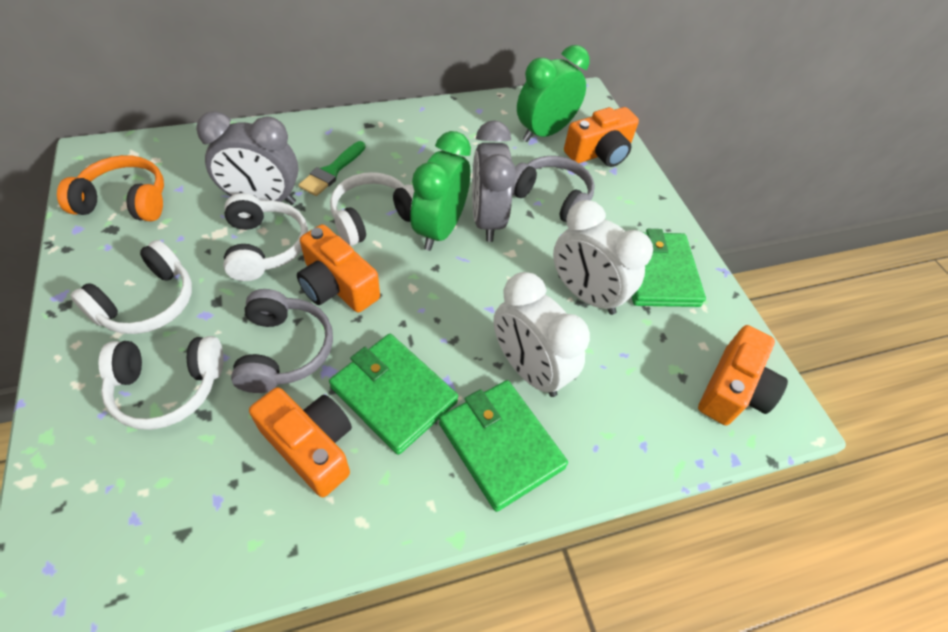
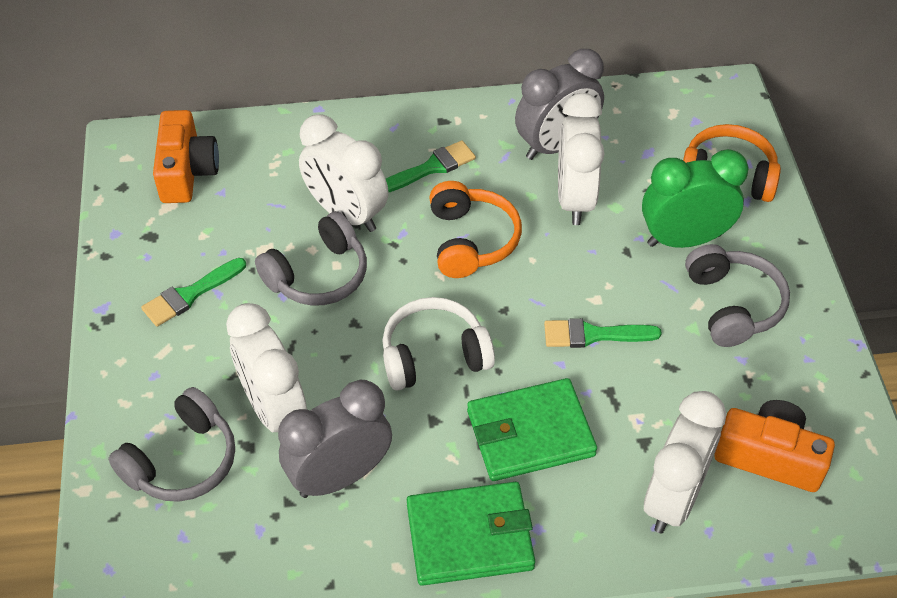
green brush: [298,141,366,196] = 1 -> [141,258,246,327] [386,140,476,193] [544,318,662,348] = 3
green clock: [410,131,471,251] [517,45,590,142] = 2 -> [642,149,749,248] = 1
green wallet: [329,334,458,455] [439,380,568,512] [632,229,706,307] = 3 -> [407,482,535,586] [467,378,597,481] = 2
grey headphones: [231,289,333,393] [512,156,595,222] = 2 -> [108,387,235,502] [255,211,367,306] [685,244,790,347] = 3
orange camera: [249,387,352,497] [297,224,380,313] [564,107,639,167] [698,325,788,425] = 4 -> [153,110,219,203] [714,400,835,492] = 2
orange headphones: [57,155,164,222] = 1 -> [429,181,522,278] [683,124,781,202] = 2
white clock: [493,272,590,397] [553,200,653,315] = 2 -> [226,303,307,432] [299,114,389,232] [558,93,605,225] [644,391,726,533] = 4
white headphones: [70,240,192,334] [98,336,224,430] [224,193,308,281] [330,172,414,246] = 4 -> [382,297,495,391] = 1

